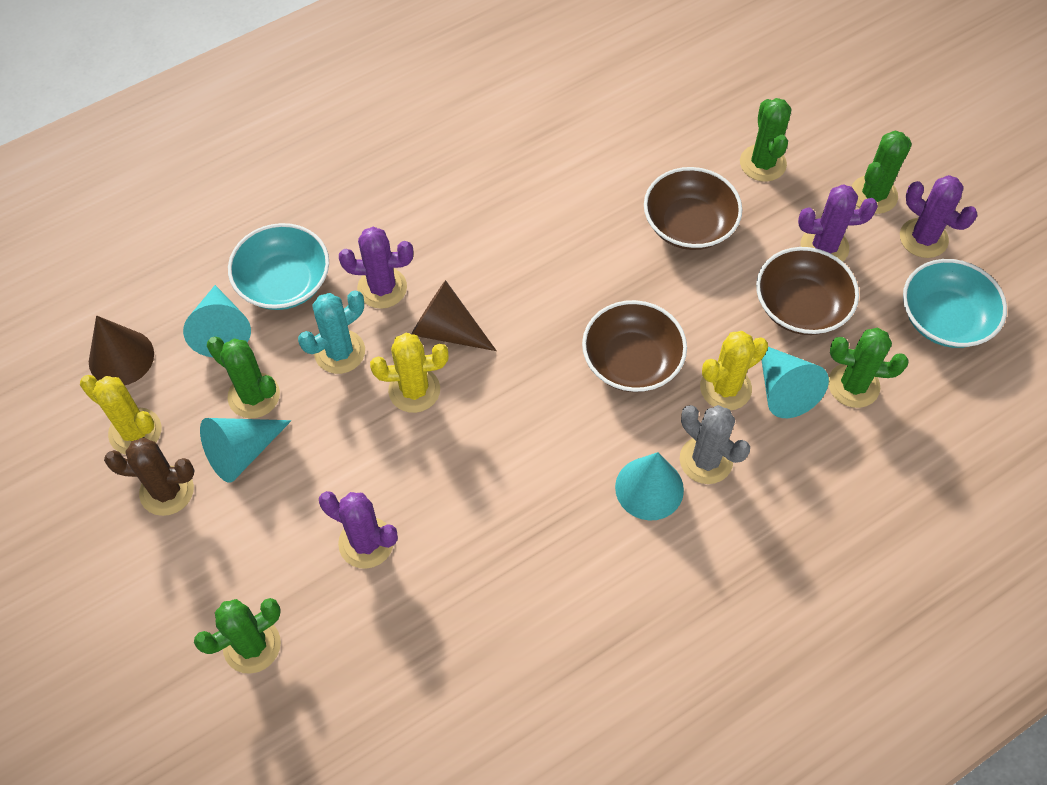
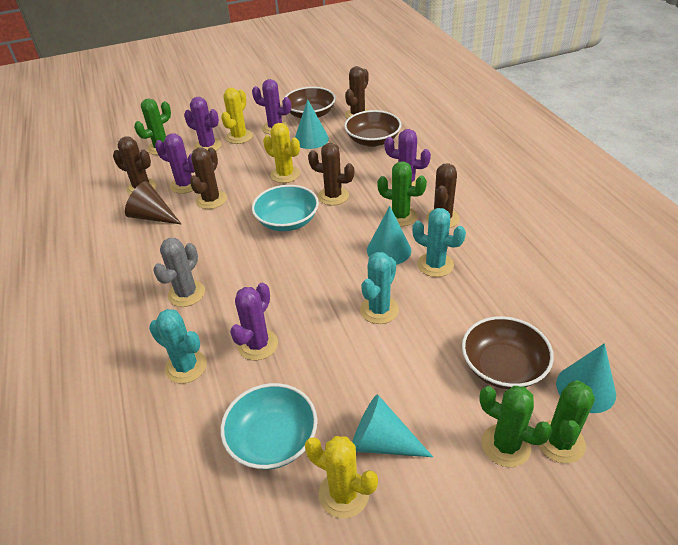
brown cactus: [104,437,195,516] = 1 -> [113,137,157,195] [190,147,227,209] [308,143,354,205] [345,66,369,119] [426,163,460,228] = 5
brown cone: [89,315,154,385] [411,280,497,351] = 2 -> [125,181,181,224] = 1
green cactus: [194,598,281,674] [207,337,280,418] [740,98,791,182] [829,328,908,408] [851,131,912,214] = 5 -> [134,98,171,155] [377,161,427,226] [479,386,552,467] [537,380,595,463] = 4
purple cactus: [319,491,398,569] [339,227,413,309] [798,184,878,262] [900,175,977,258] = 4 -> [155,133,195,194] [184,97,222,151] [230,283,278,360] [252,79,291,135] [384,129,431,186] = 5
turquoise cactus: [298,290,365,374] = 1 -> [149,309,207,384] [360,252,399,324] [412,208,466,277] = 3

